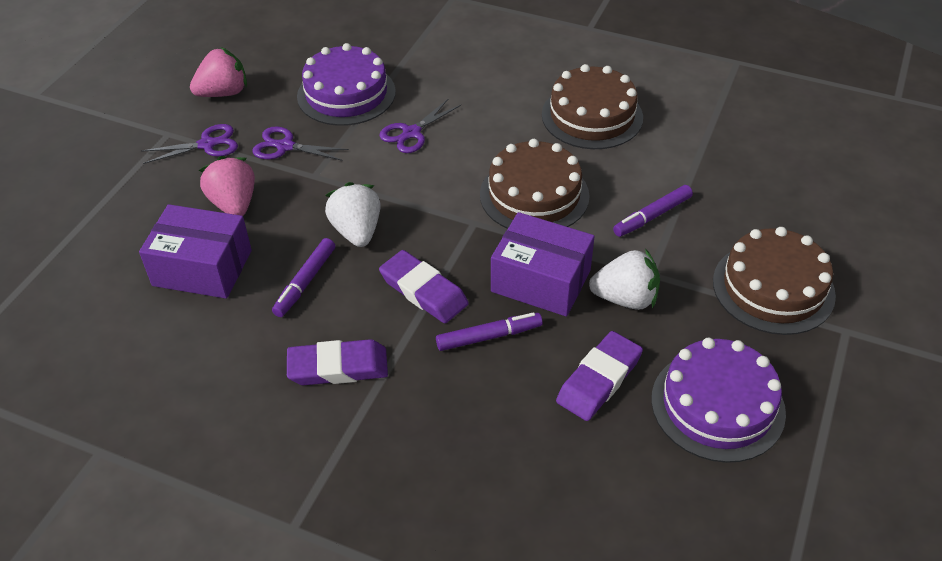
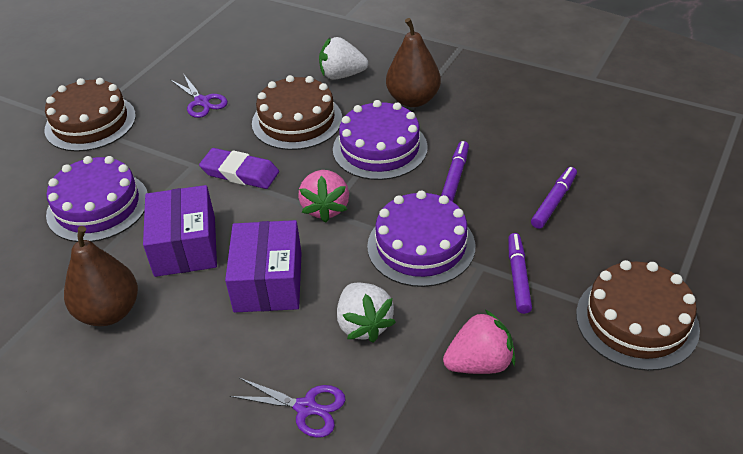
brown pear: none = 0 -> [64,226,138,326] [386,18,441,107] = 2
purple cake: [297,43,396,126] [651,338,786,463] = 2 -> [46,156,148,242] [333,100,428,180] [367,190,475,287] = 3
purple eraser: [287,339,388,385] [379,250,469,323] [556,331,643,421] = 3 -> [199,148,279,189] = 1
purple scissors: [141,124,238,164] [252,126,349,161] [380,99,461,153] = 3 -> [171,75,228,118] [230,378,345,438] = 2

